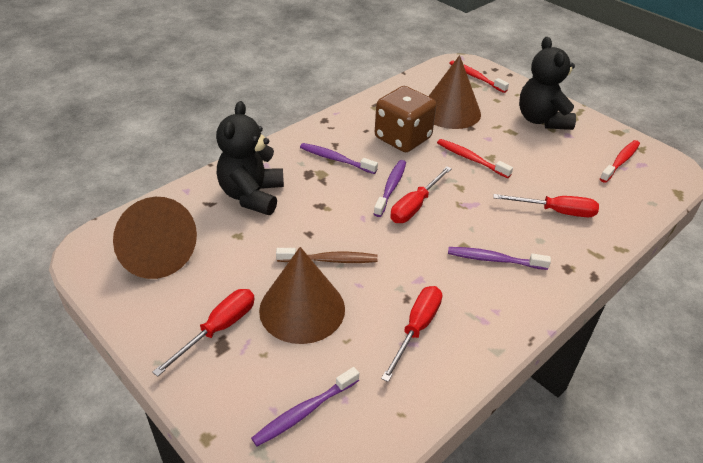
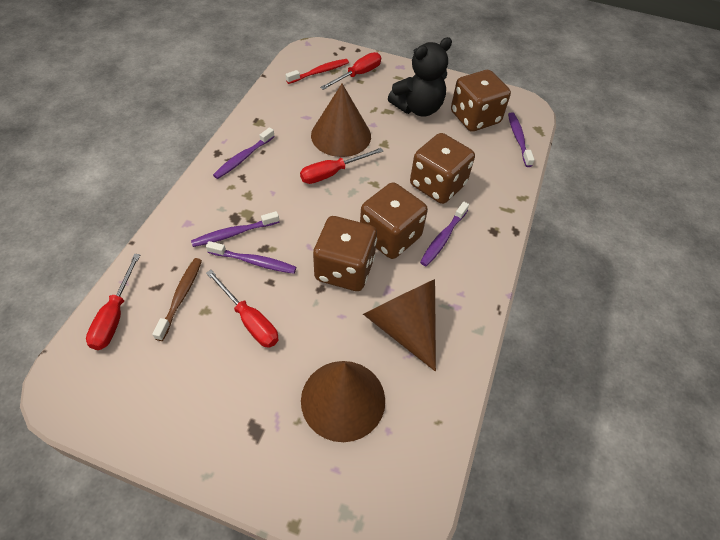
black teddy bear: [216,101,284,215] [519,37,576,130] = 2 -> [388,37,452,117] = 1
brown dice: [375,86,436,152] = 1 -> [313,216,377,291] [360,182,428,259] [410,133,475,204] [451,70,511,132] = 4
purple toothbrush: [251,367,359,446] [300,143,378,174] [374,160,406,217] [448,247,551,270] = 4 -> [191,211,279,247] [206,241,296,274] [213,127,275,179] [420,202,469,266] [508,112,535,167] = 5
red toothbrush: [437,139,513,178] [449,61,509,93] [600,140,640,183] = 3 -> [285,59,349,84] = 1

